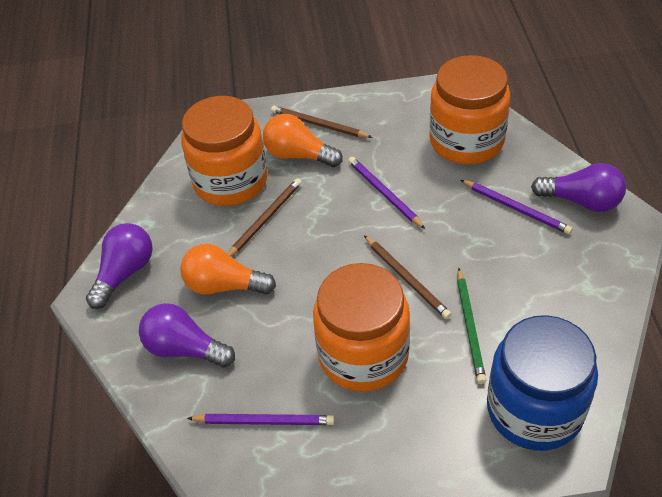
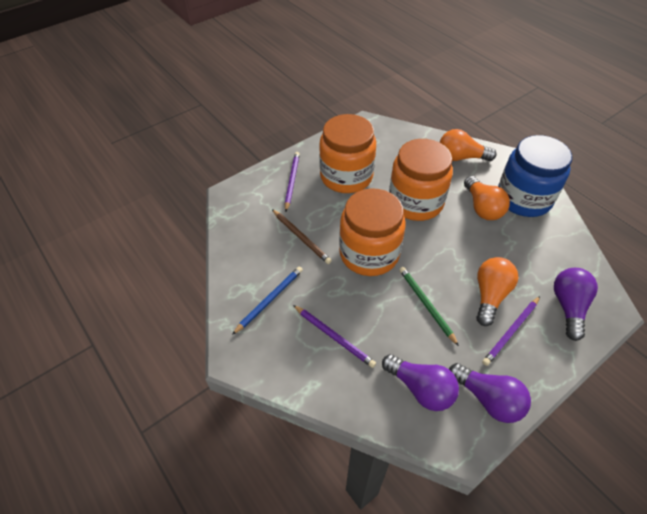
blue pencil: none = 0 -> [232,266,303,335] = 1
brown pencil: [228,178,302,257] [271,106,373,138] [364,235,451,319] = 3 -> [272,209,332,264] = 1
orange light bulb: [180,244,276,295] [263,114,343,167] = 2 -> [440,129,497,161] [464,176,510,220] [476,257,518,326] = 3

